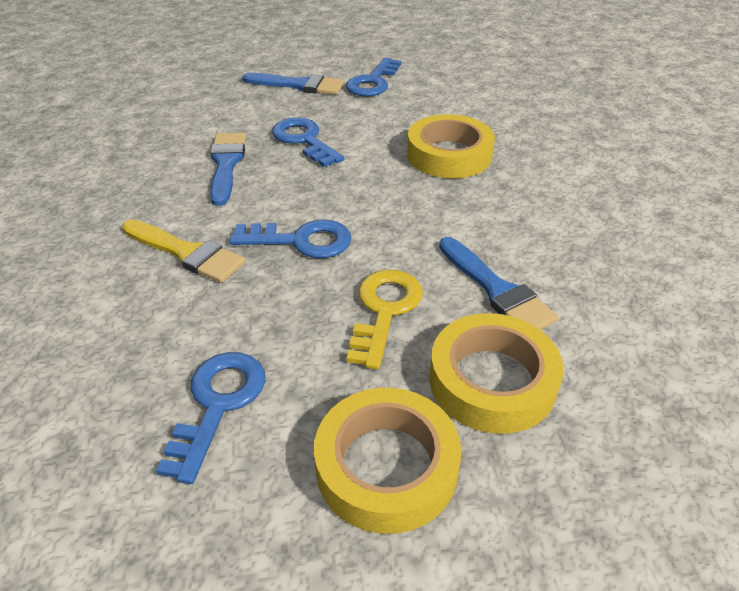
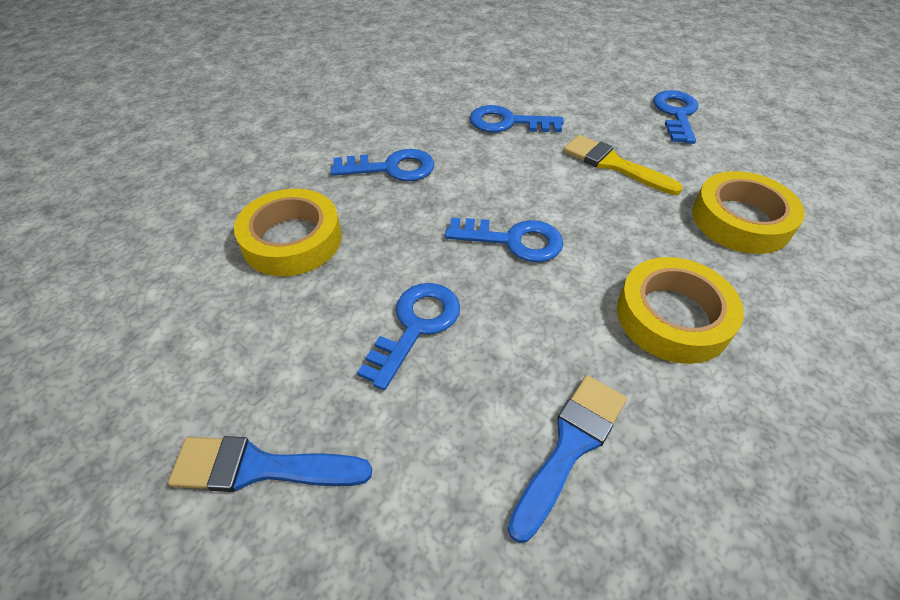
blue brush: [210,133,246,206] [242,73,344,95] [439,237,559,330] = 3 -> [168,436,372,492] [507,375,627,543] = 2
blue key: [156,352,266,484] [229,220,351,258] [272,117,344,167] [346,58,402,97] = 4 -> [331,149,434,181] [357,283,460,390] [445,218,563,262] [470,105,564,132] [653,90,699,144] = 5
yellow key: [347,270,423,369] = 1 -> none = 0

